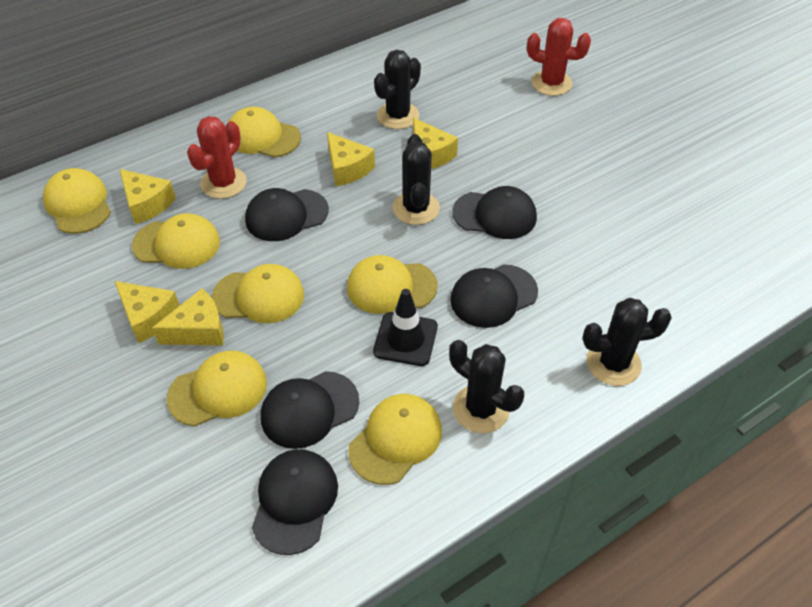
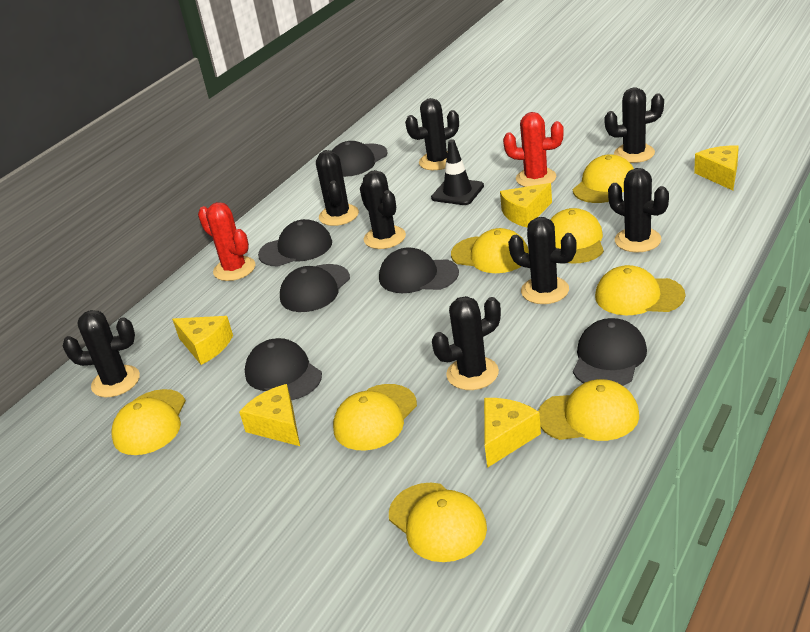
black cactus: [374,50,421,129] [393,134,440,225] [449,340,524,433] [583,298,672,386] = 4 -> [63,310,140,397] [316,150,359,226] [360,170,406,249] [405,98,459,170] [432,296,501,390] [508,217,577,304] [604,87,664,163] [608,168,669,253] = 8
black cap: [245,188,329,241] [252,449,338,555] [261,371,359,449] [450,264,538,328] [452,186,537,239] = 5 -> [245,338,322,400] [258,219,332,266] [280,264,350,312] [332,141,388,177] [379,247,459,293] [573,318,647,386] = 6
yellow cap: [43,168,111,234] [132,213,220,269] [166,351,267,426] [212,264,304,323] [228,107,301,158] [347,255,438,314] [348,394,442,485] = 7 -> [111,389,186,455] [333,384,417,451] [389,483,487,562] [451,228,529,273] [538,379,639,441] [550,208,604,263] [573,154,634,203] [595,265,685,315] = 8

